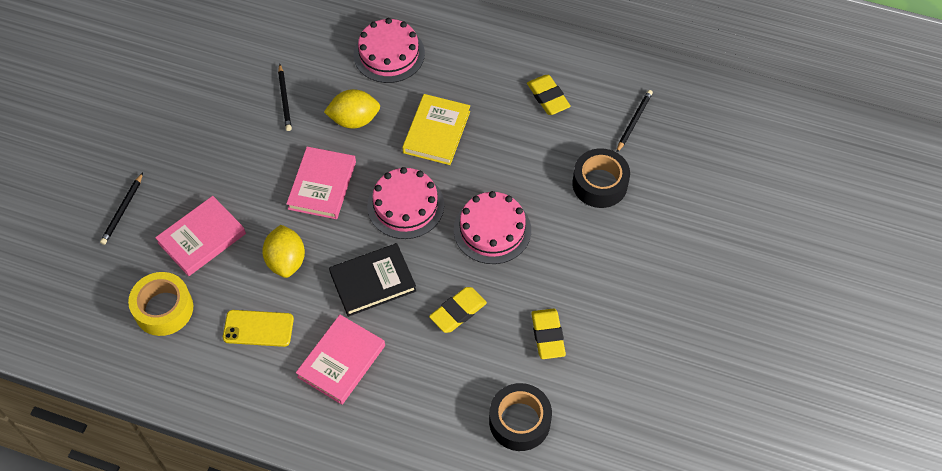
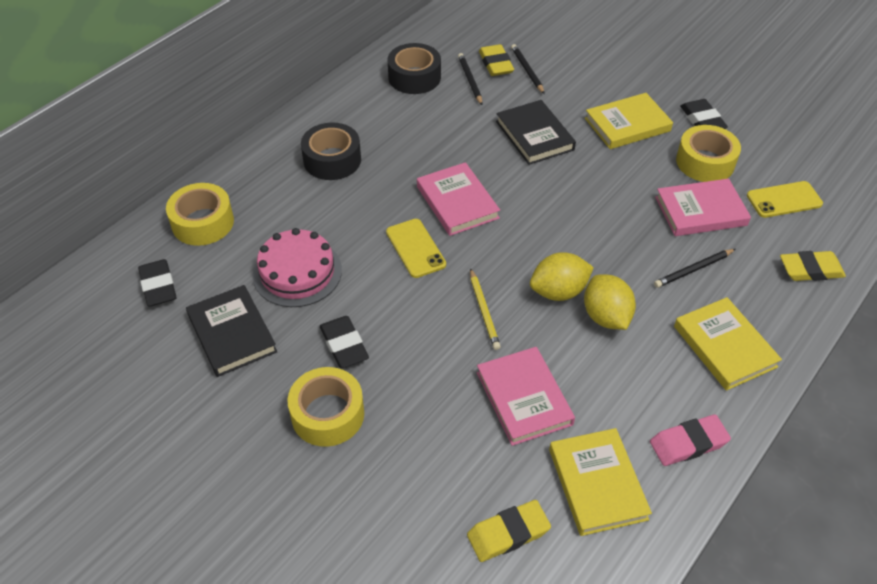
black book: [329,243,416,317] = 1 -> [186,285,277,377] [496,100,576,165] = 2
black eraser: none = 0 -> [138,259,177,307] [320,316,369,368] [680,99,728,129] = 3
pink cake: [353,18,425,83] [367,167,444,239] [454,191,531,264] = 3 -> [253,228,342,307] = 1
pink eraser: none = 0 -> [650,414,731,466] = 1
yellow book: [402,94,470,165] = 1 -> [549,428,652,536] [585,93,673,149] [674,297,782,391] = 3
yellow pencil: none = 0 -> [470,268,501,350] = 1
yellow phone: [223,310,294,347] = 1 -> [386,219,446,278] [747,181,823,218] = 2
yellow tape: [128,272,193,336] = 1 -> [166,183,234,246] [287,367,364,447] [676,125,741,182] = 3

